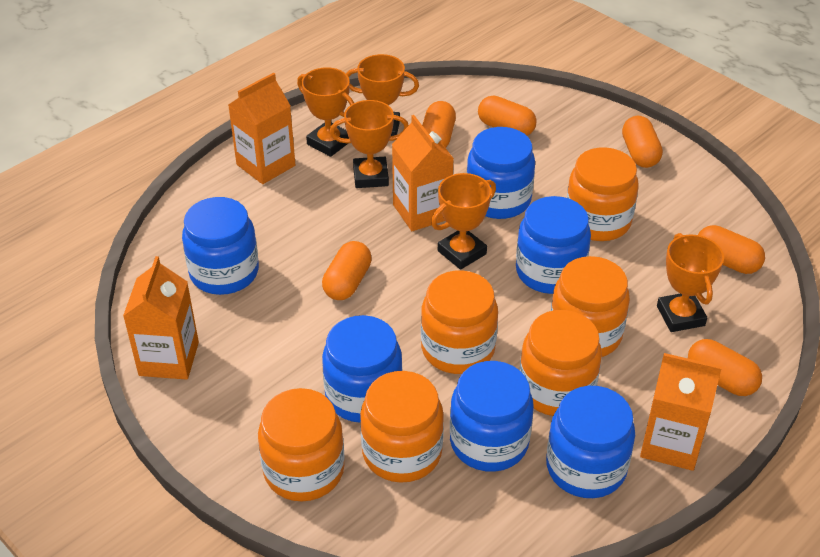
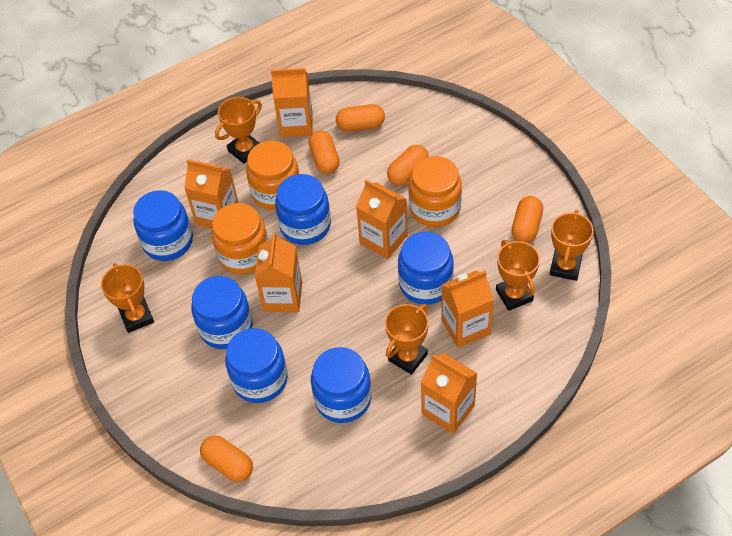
orange capsule: [322,241,372,300] [422,101,456,148] [478,96,536,136] [622,116,663,168] [688,339,762,396] [698,225,765,274] = 6 -> [200,435,253,482] [309,130,340,174] [336,104,385,132] [387,145,429,186] [512,196,543,243] = 5
orange carton: [123,256,199,380] [228,73,295,184] [392,115,454,231] [640,353,722,471] = 4 -> [184,159,239,229] [255,232,302,312] [271,68,312,137] [356,180,408,259] [421,353,477,434] [441,271,494,348] = 6
orange jar: [258,388,345,501] [360,371,444,483] [421,270,498,374] [520,310,602,416] [551,256,630,357] [567,147,639,241] = 6 -> [211,203,268,274] [246,141,299,210] [409,156,462,227] = 3

